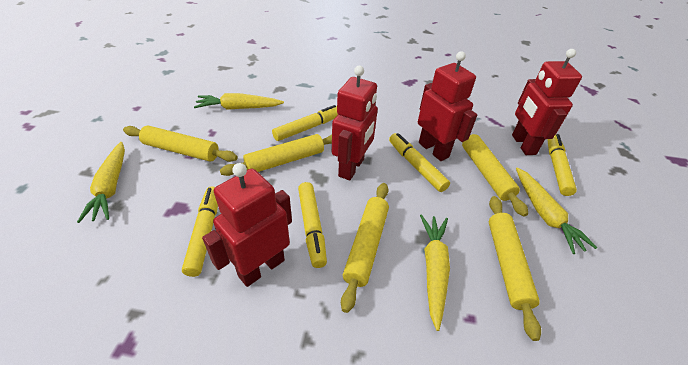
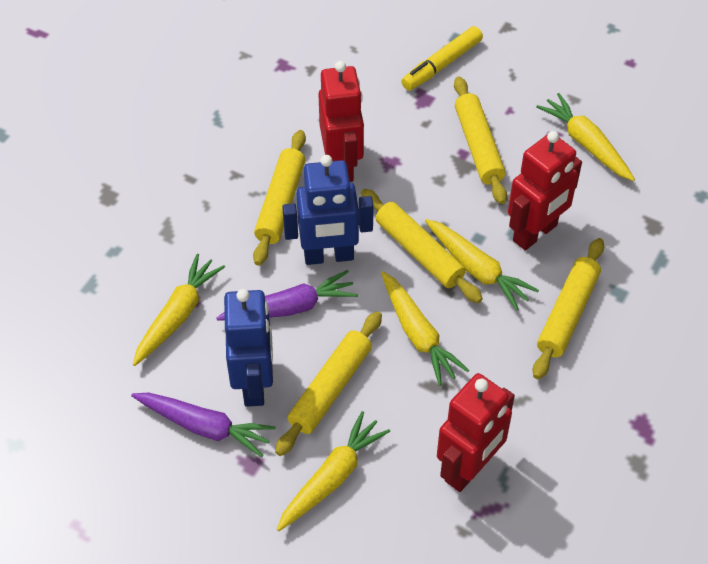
blue robot: none = 0 -> [224,289,273,407] [282,155,374,265] = 2
purple carrot: none = 0 -> [131,393,276,458] [216,270,358,321] = 2
red robot: [202,163,292,287] [332,66,378,180] [418,51,477,161] [512,49,582,155] = 4 -> [319,61,364,182] [437,373,515,492] [508,131,582,250] = 3
yellow carrot: [77,142,125,223] [194,93,284,110] [420,214,450,331] [516,167,598,254] = 4 -> [133,254,225,366] [277,411,390,531] [381,271,469,386] [425,219,539,310] [536,93,635,181] = 5
yellow marker: [182,187,218,277] [272,105,338,141] [298,182,327,268] [389,133,450,192] [547,134,577,196] = 5 -> [401,26,483,91] = 1

